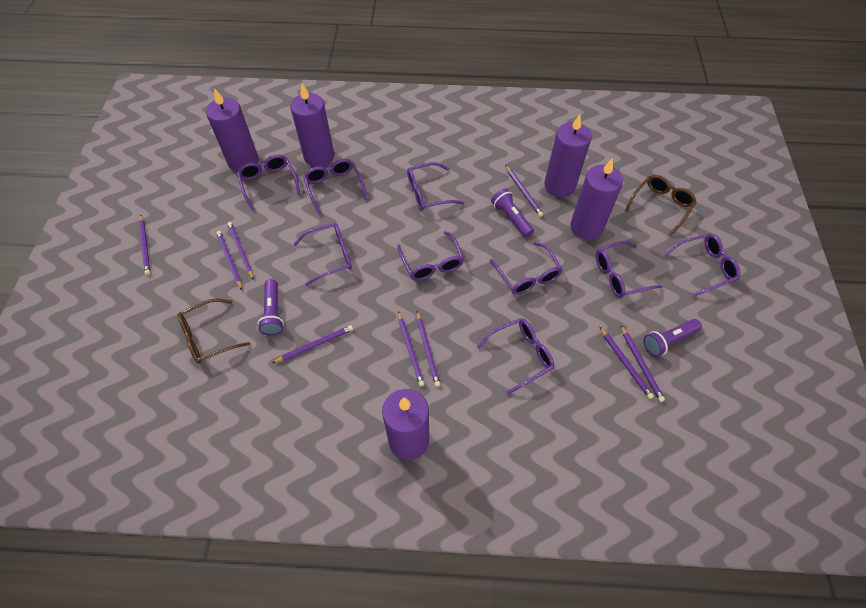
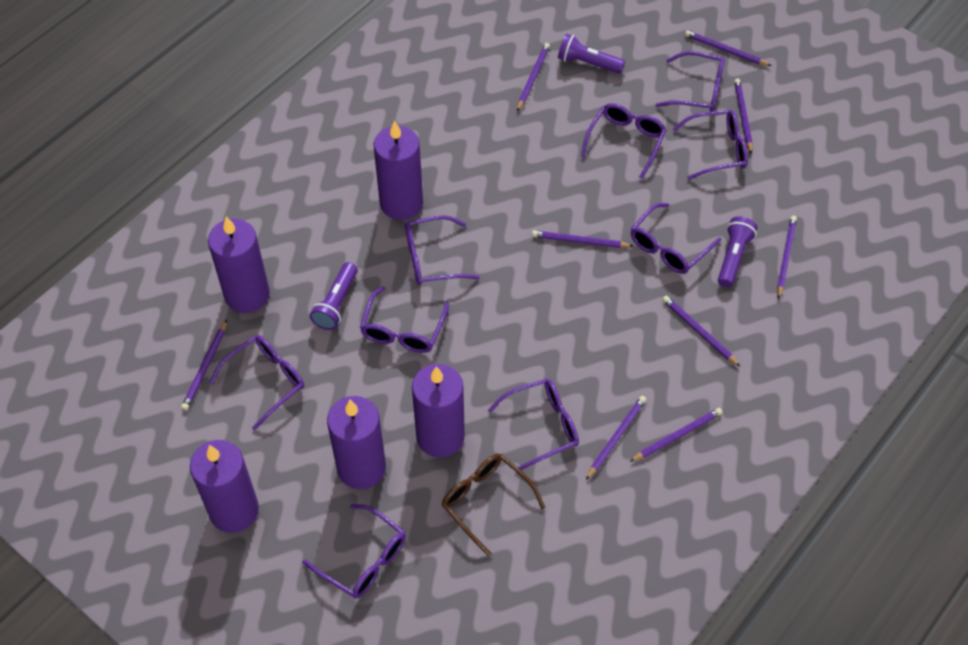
brown glasses: [177,299,250,364] [625,175,697,236] = 2 -> [442,454,545,557] = 1

